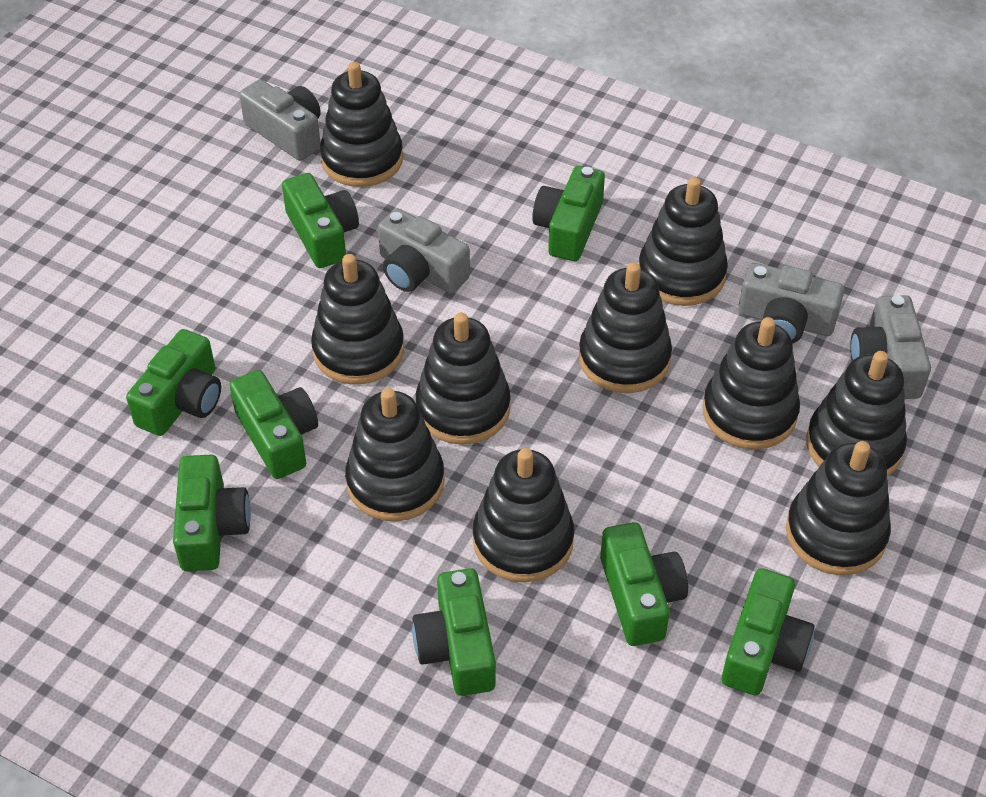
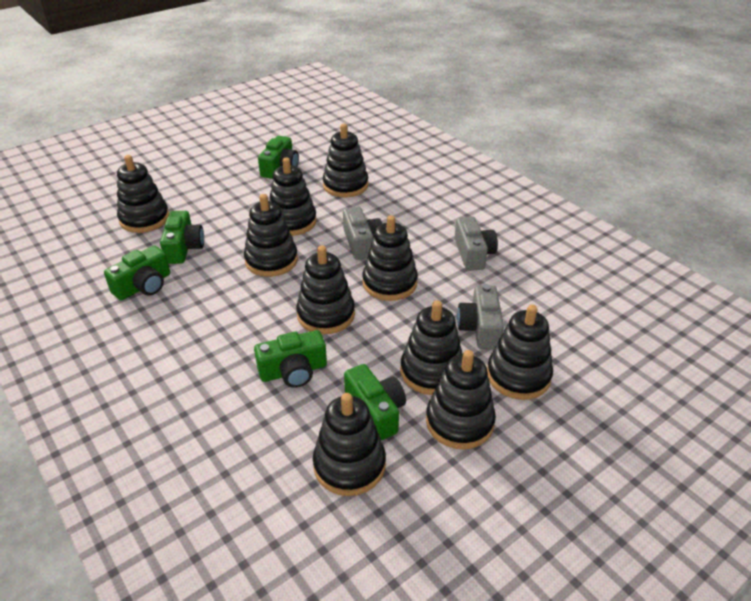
green camera: [126,329,221,436] [173,455,251,571] [229,370,318,479] [282,173,359,268] [412,568,496,696] [532,166,605,261] [600,522,688,646] [722,568,815,696] = 8 -> [104,245,170,300] [160,211,204,264] [254,330,327,388] [258,136,299,179] [344,364,406,440] = 5
grey camera: [239,79,321,161] [378,208,470,293] [738,263,844,344] [850,295,931,399] = 4 -> [343,207,382,260] [454,216,498,271] [457,284,504,349] = 3

